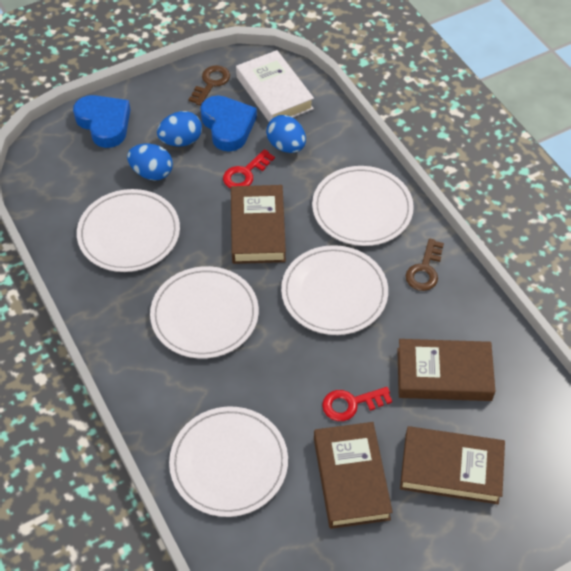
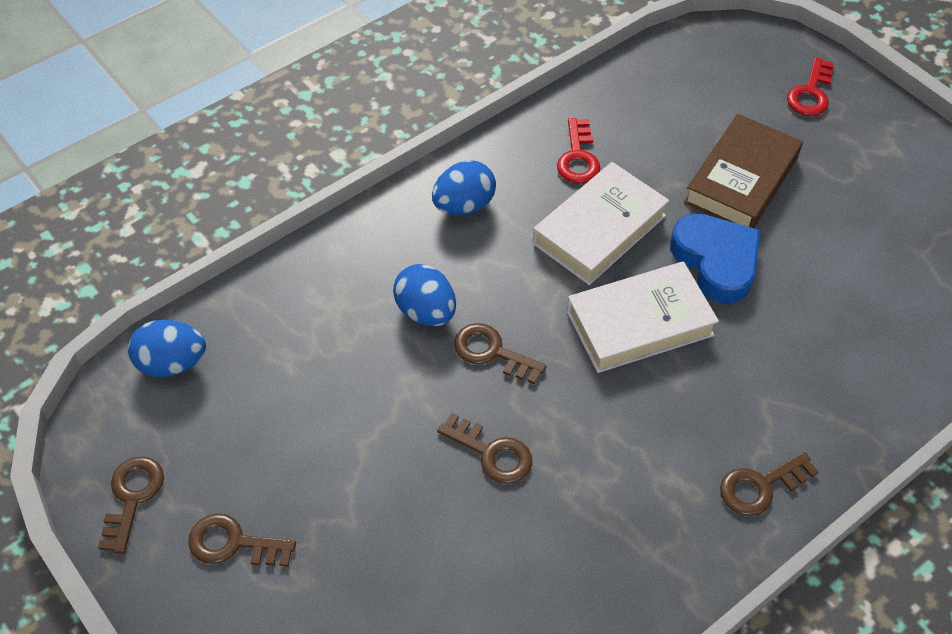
blue heart: [73,95,130,148] [200,96,257,151] = 2 -> [670,213,760,304] = 1
brown book: [231,185,286,264] [314,422,393,529] [397,339,496,401] [400,426,505,504] = 4 -> [684,114,803,228] = 1
brown key: [189,65,230,106] [405,238,444,291] = 2 -> [98,456,164,554] [188,514,296,567] [437,413,532,484] [454,323,547,385] [720,452,818,516] = 5
white book: [236,50,314,122] = 1 -> [533,162,669,285] [567,261,719,373] = 2
white plate: [77,189,180,272] [150,266,259,359] [169,407,288,517] [281,245,388,335] [312,166,414,246] = 5 -> none = 0

